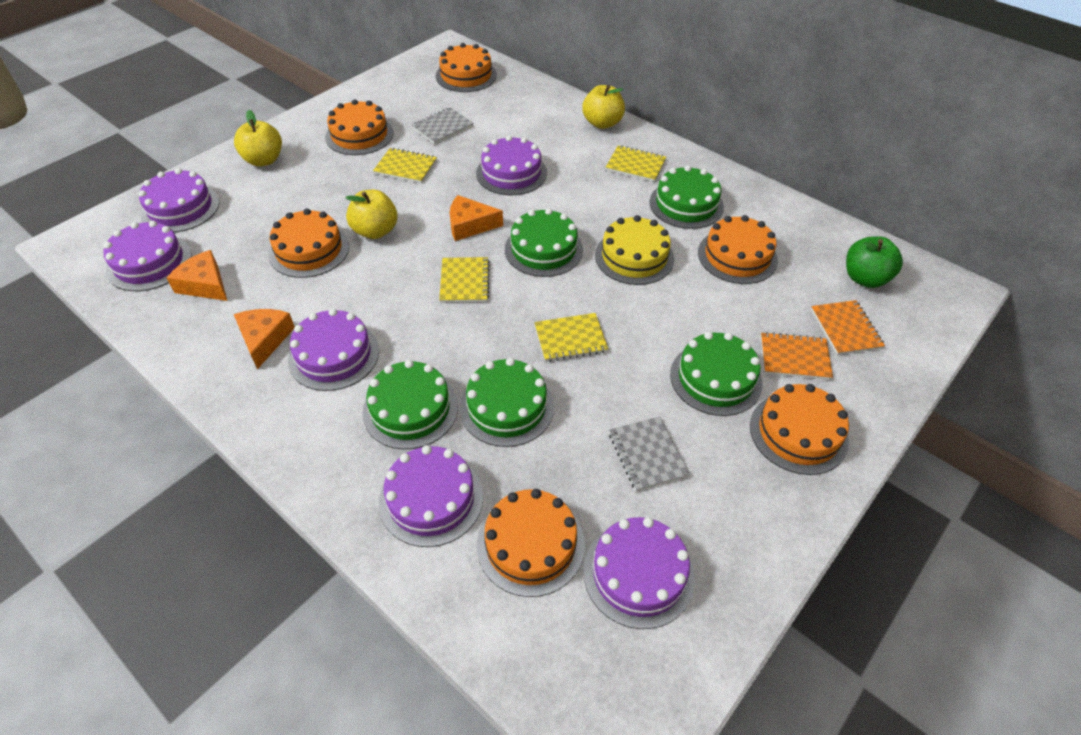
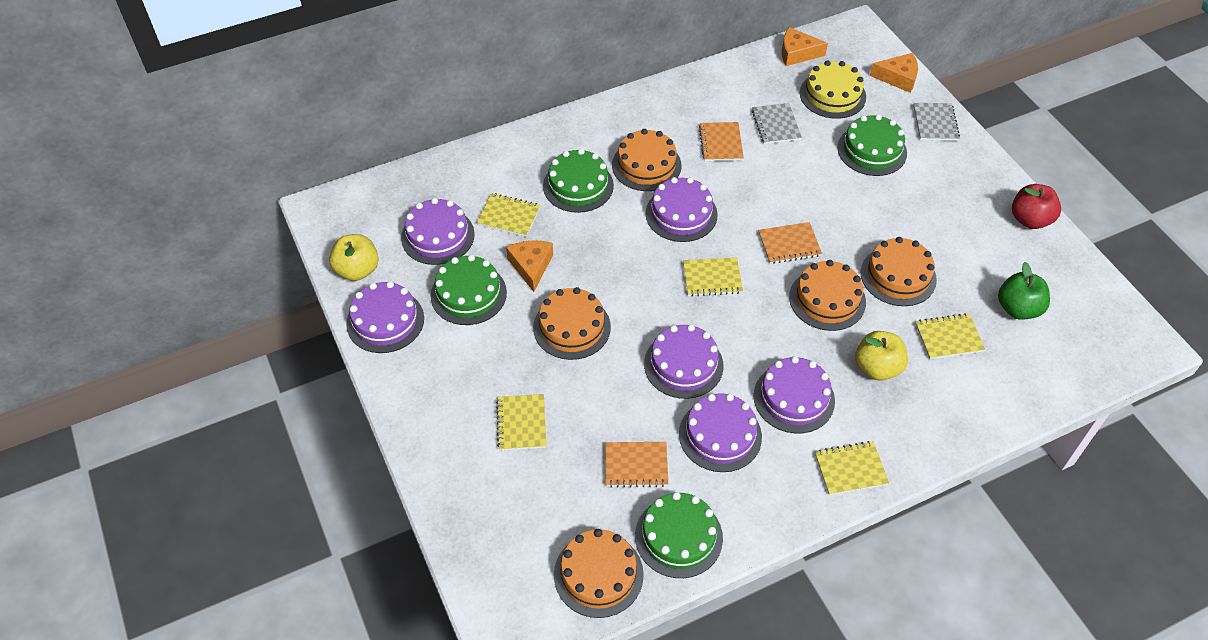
green cake: [362,360,458,449] [460,358,554,447] [505,208,583,277] [650,165,724,229] [670,332,763,416] = 5 -> [431,255,507,325] [543,149,614,213] [635,492,723,578] [837,114,907,176] = 4
orange cake: [268,208,349,278] [325,99,394,155] [436,43,497,92] [477,489,585,597] [698,215,778,284] [750,384,849,475] = 6 -> [533,287,611,360] [554,529,644,618] [612,129,682,191] [789,260,866,331] [861,237,937,306] = 5
orange notebook: [761,332,833,380] [811,300,885,355] = 2 -> [605,442,668,488] [699,122,744,161] [758,222,822,264] = 3
red apple: none = 0 -> [1012,184,1061,229] = 1
yellow apple: [234,110,282,167] [346,190,398,239] [582,85,625,129] = 3 -> [329,234,379,281] [855,331,908,381] = 2
yellow notebook: [373,148,437,183] [439,257,490,303] [534,313,608,362] [606,145,666,182] = 4 -> [477,193,541,237] [496,394,547,451] [683,257,743,297] [815,441,889,495] [915,313,985,359] = 5

